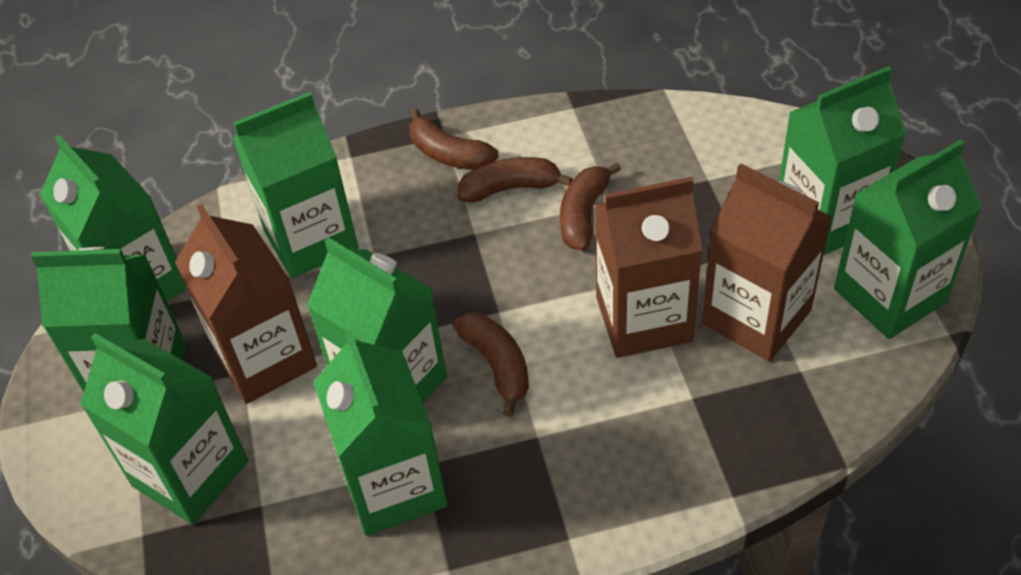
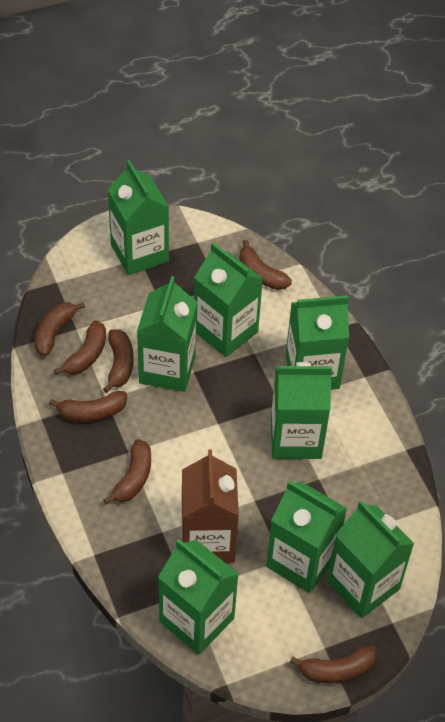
brown banana: [409,109,499,170] [453,313,529,417] [458,157,573,203] [560,162,621,251] = 4 -> [34,302,85,356] [49,391,127,422] [54,320,106,375] [103,330,134,393] [103,439,151,504] [239,240,292,290] [290,646,377,684] = 7
brown carton: [175,204,317,404] [595,177,703,358] [702,163,832,361] = 3 -> [181,450,239,563] = 1

